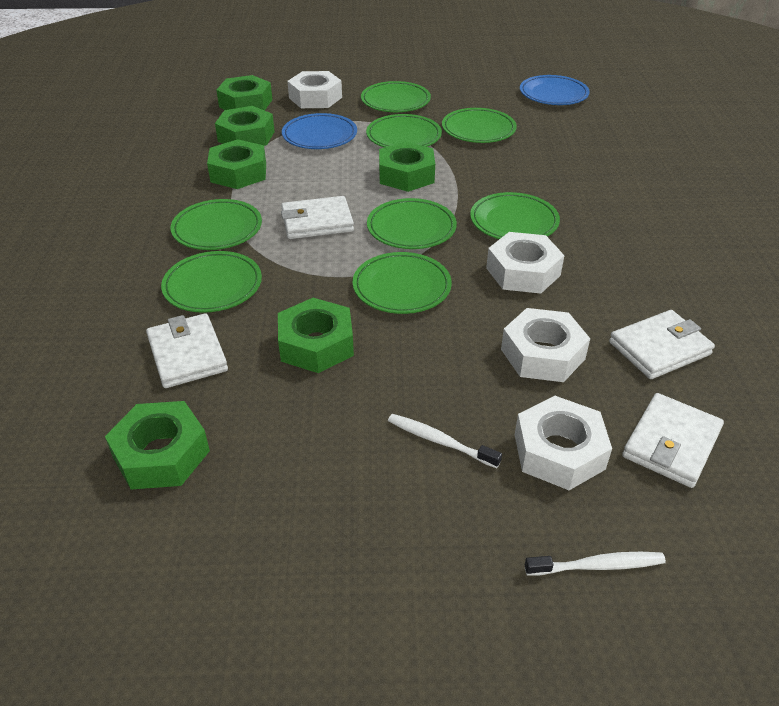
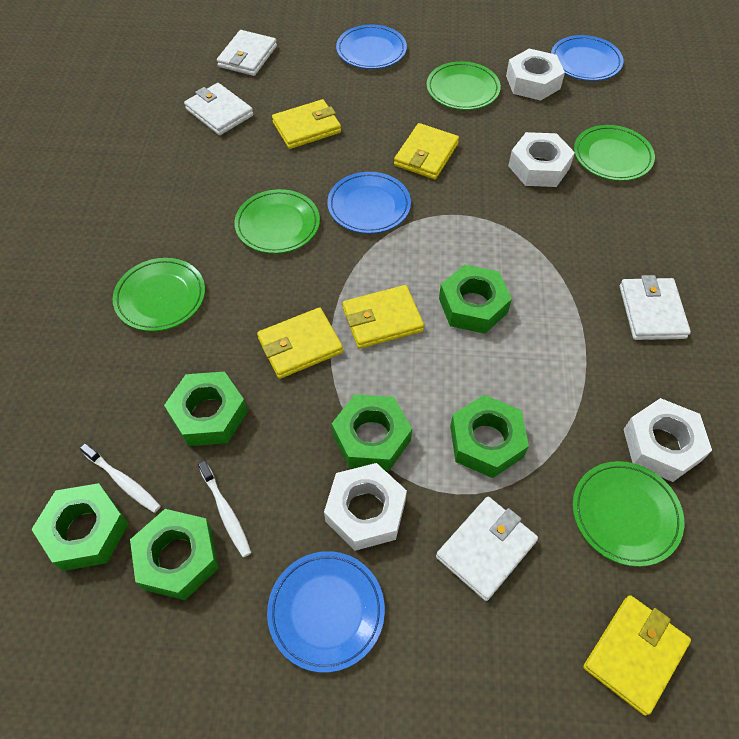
blue plate: [282,113,357,149] [520,75,590,105] = 2 -> [267,551,385,673] [327,172,411,234] [336,24,407,69] [551,35,623,81] = 4
green plate: [161,251,262,313] [171,199,262,250] [352,252,452,314] [361,81,431,112] [366,114,442,148] [367,198,457,249] [442,108,517,143] [470,192,560,239] = 8 -> [113,258,205,331] [234,189,320,254] [427,61,501,110] [573,461,684,567] [574,125,655,181] = 5
yellow wallet: none = 0 -> [257,307,343,379] [272,99,341,149] [343,285,424,349] [394,123,459,179] [583,595,691,716] = 5

